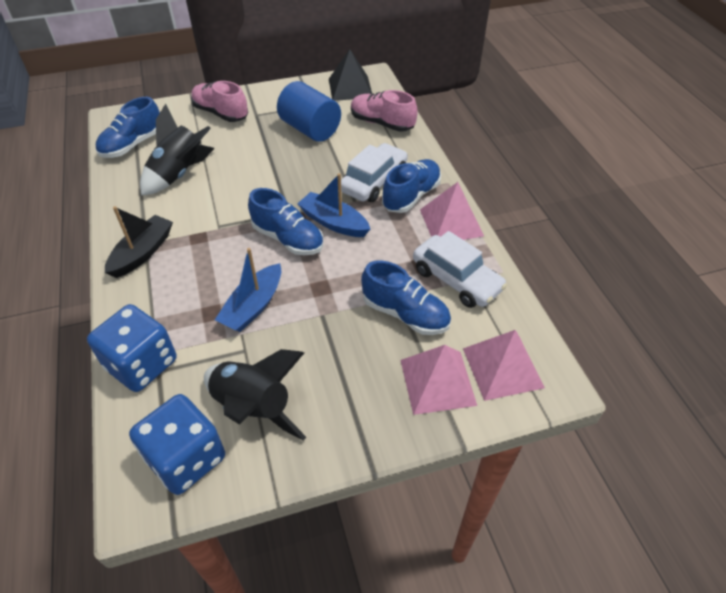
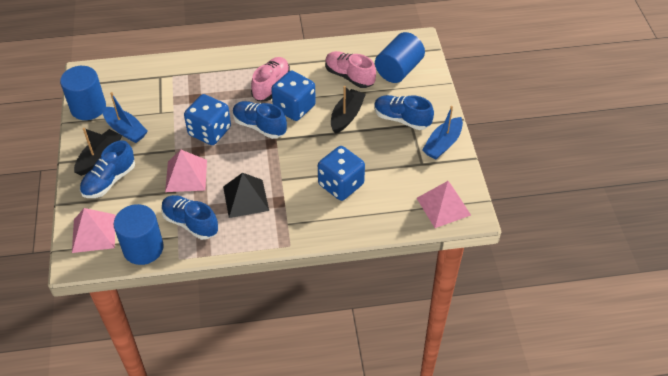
black boat: [105,206,173,278] = 1 -> [74,128,122,176] [331,86,366,134] = 2
black rocket: [140,103,215,196] [204,349,306,441] = 2 -> none = 0
blue cylinder: [277,81,341,142] = 1 -> [60,66,106,120] [114,204,164,265] [375,32,425,83] = 3
blue dice: [87,304,176,392] [129,394,225,495] = 2 -> [184,94,231,145] [271,70,316,121] [318,146,365,201] = 3
white car: [341,143,408,202] [413,231,507,308] = 2 -> none = 0

